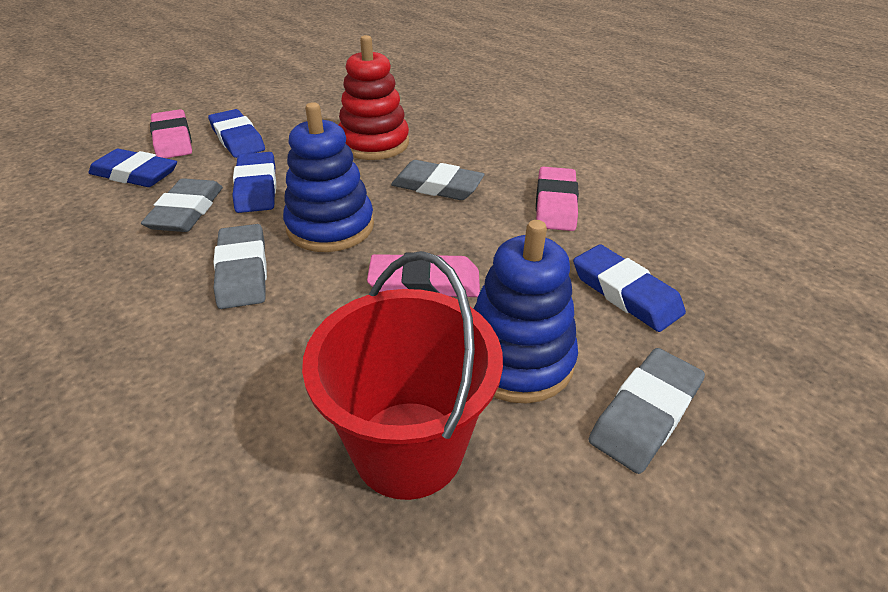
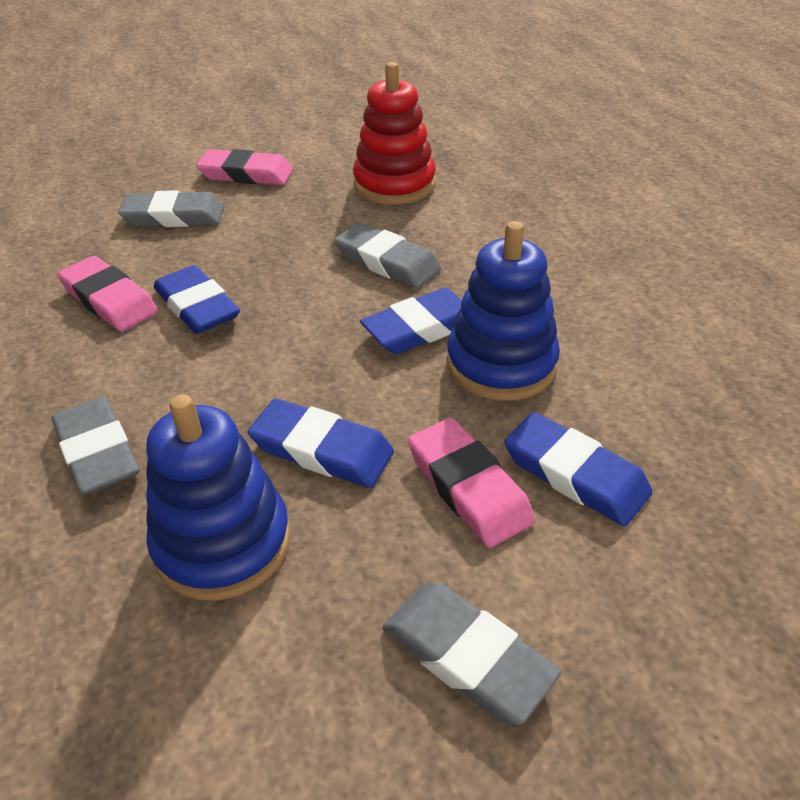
red bucket: [302,251,503,500] = 1 -> none = 0

